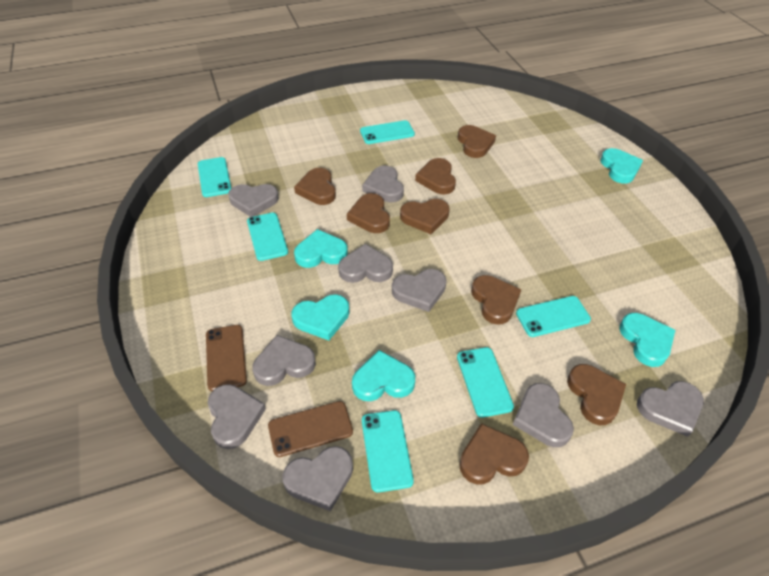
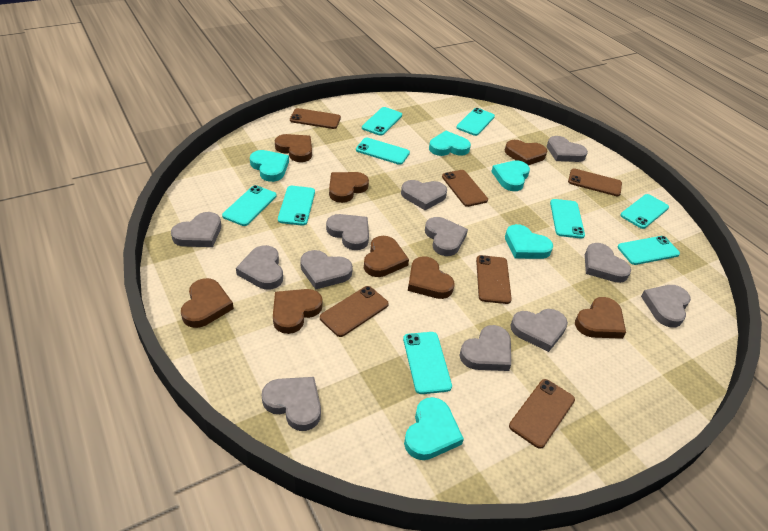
brown phone: [206,325,247,391] [268,401,353,457] = 2 -> [290,108,341,129] [320,286,389,337] [442,170,488,207] [476,255,512,304] [509,379,575,449] [568,168,622,196] = 6
grey heart: [208,384,266,449] [228,184,279,217] [252,335,316,386] [282,446,353,511] [338,244,393,283] [362,165,404,202] [392,269,447,312] [513,383,574,447] [637,381,704,437] = 9 -> [171,212,221,247] [236,245,283,290] [261,377,321,431] [300,250,353,290] [326,214,369,250] [401,180,447,210] [425,217,468,256] [459,325,511,371] [510,309,568,352] [547,136,588,162] [585,243,631,283] [641,285,691,328] = 12
turquoise phone: [198,157,232,197] [247,213,288,261] [360,120,415,144] [362,410,414,493] [457,347,514,417] [516,296,591,337] = 6 -> [222,185,276,226] [278,186,315,226] [356,138,410,165] [362,107,402,136] [403,332,452,394] [456,108,495,136] [550,199,585,238] [617,236,680,265] [620,194,669,229] = 9

